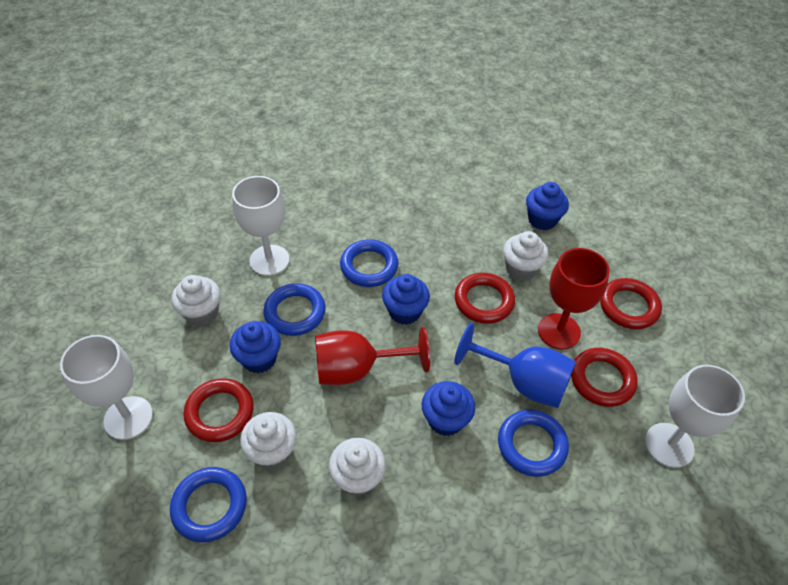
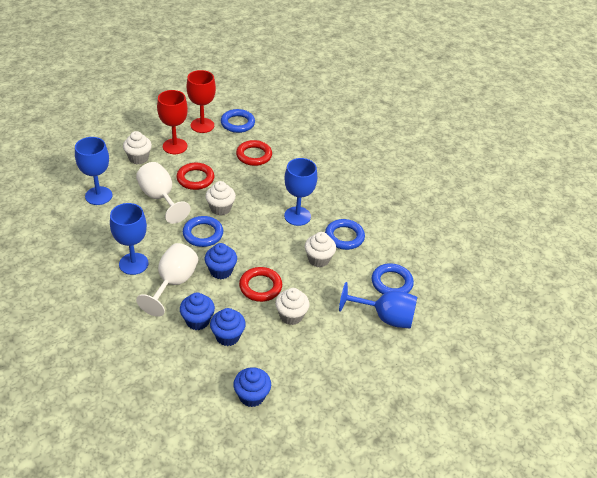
blue goblet: [454,323,576,408] = 1 -> [75,137,112,205] [110,203,149,275] [284,158,317,226] [339,282,417,329] = 4
red ring: [183,378,254,442] [455,273,515,324] [571,348,638,407] [600,278,662,329] = 4 -> [177,163,214,190] [236,140,272,166] [239,267,282,302] = 3
white goblet: [60,335,153,440] [232,176,289,276] [645,365,745,468] = 3 -> [136,162,191,224] [136,243,198,317] = 2

